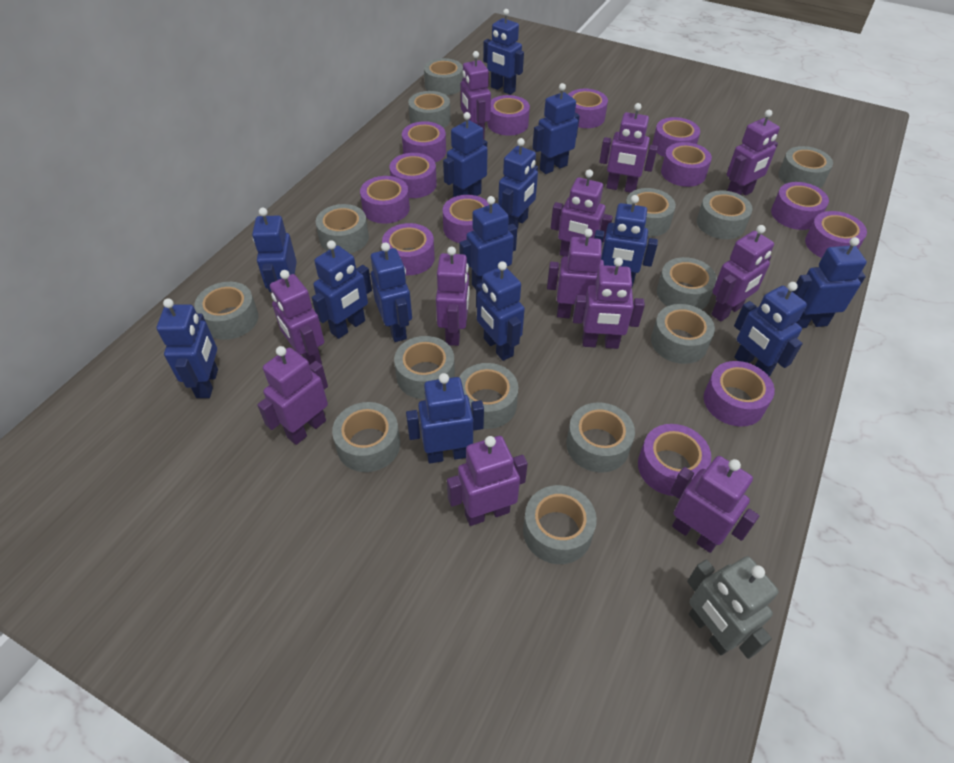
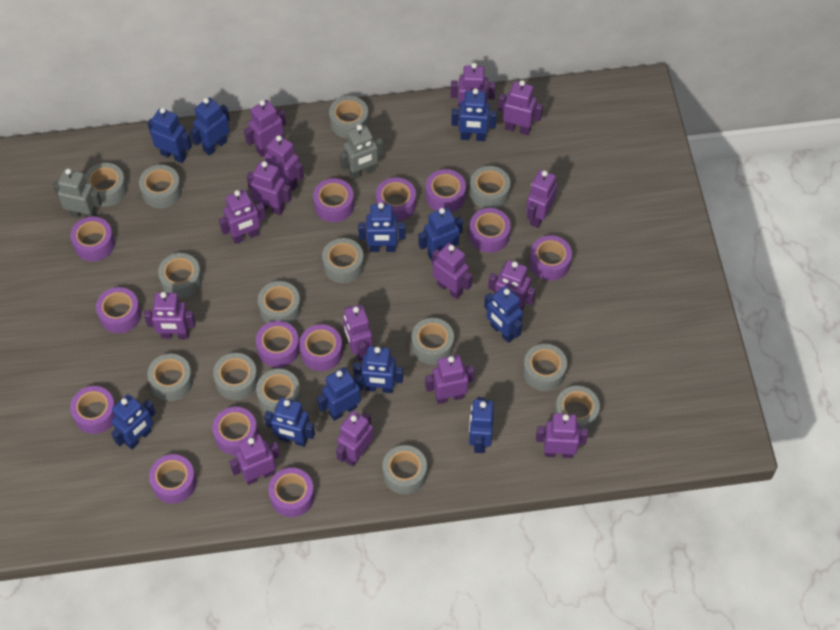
blue robot: [157,299,218,398] [252,208,297,292] [312,240,372,339] [371,242,412,342] [406,373,484,463] [443,112,488,197] [459,196,517,289] [476,261,525,361] [483,9,524,95] [498,138,538,229] [532,83,580,174] [594,195,658,287] [734,282,807,376] [792,237,867,328] = 14 -> [111,394,156,449] [148,108,192,163] [190,97,230,156] [264,398,315,447] [317,367,363,421] [353,346,403,393] [358,203,405,252] [418,207,463,261] [451,88,497,141] [469,397,494,453] [484,286,523,343] = 11
grey robot: [687,556,779,659] = 1 -> [53,169,102,218] [340,125,384,180] = 2
purple robot: [257,346,328,445] [270,270,324,365] [436,246,469,346] [447,436,528,526] [461,51,491,139] [547,229,604,319] [551,169,613,257] [573,257,645,349] [599,103,658,193] [670,456,759,553] [711,225,774,322] [727,110,780,195] = 12 -> [144,292,196,339] [219,190,266,244] [229,434,280,485] [244,100,286,157] [246,161,292,215] [263,135,304,191] [336,411,374,467] [343,304,373,361] [425,355,475,404] [432,243,472,299] [451,63,496,107] [488,260,536,310] [498,80,543,135] [526,170,557,228] [536,413,588,458] = 15

